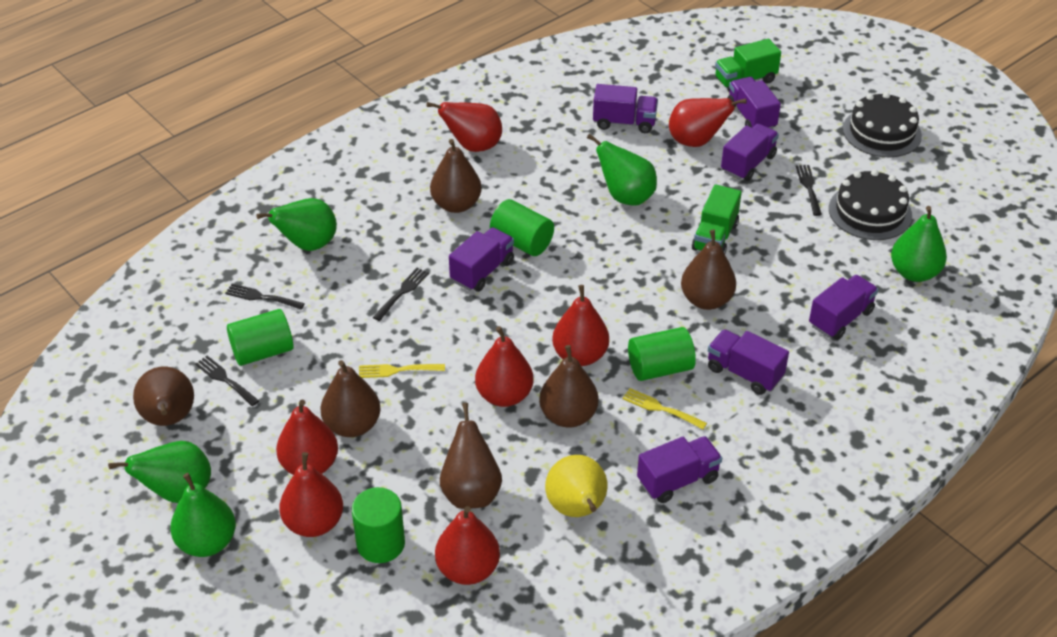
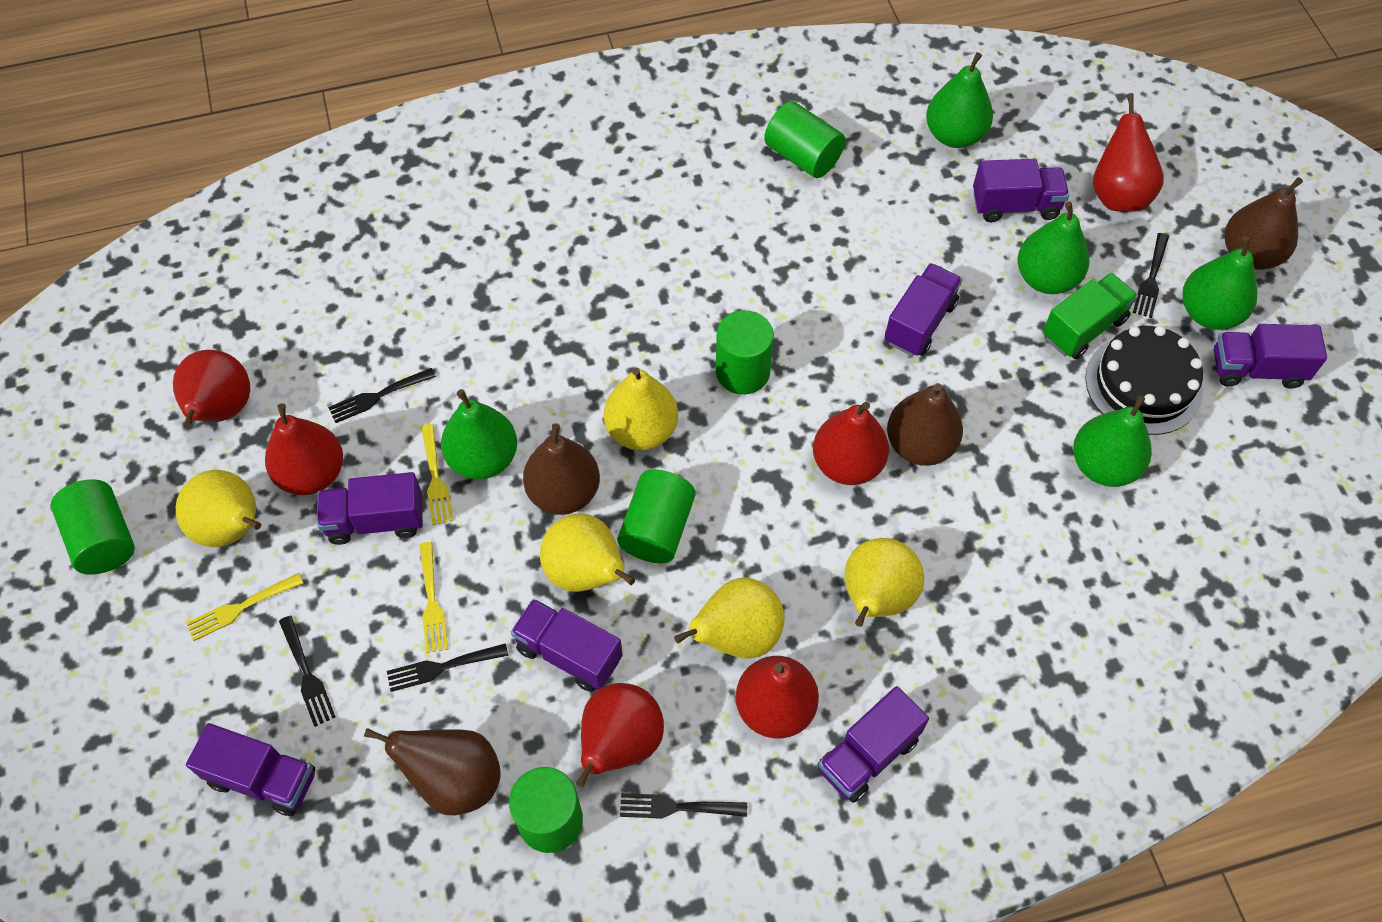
black cake: [829,170,912,240] [843,92,922,157] = 2 -> [1085,326,1203,435] = 1
black fork: [195,356,259,406] [225,283,305,309] [373,268,429,321] [796,165,822,216] = 4 -> [279,616,336,727] [328,368,436,423] [387,643,508,692] [620,793,747,819] [1133,233,1169,318] = 5
brown pear: [133,367,194,426] [320,360,381,437] [430,139,482,213] [440,402,502,509] [539,345,599,428] [681,230,736,310] = 6 -> [364,728,501,815] [523,423,600,515] [887,383,963,466] [1225,177,1303,270] = 4
green cylinder: [227,309,294,366] [352,487,405,563] [490,199,554,256] [628,327,696,381] = 4 -> [51,479,135,575] [509,767,583,853] [617,469,695,564] [716,310,774,395] [764,101,846,178] = 5
green truck: [692,184,742,254] [715,39,781,92] = 2 -> [1043,273,1138,359] = 1
red pear: [276,400,338,475] [279,452,343,537] [426,102,502,152] [435,506,500,585] [475,326,534,407] [552,285,609,366] [669,98,747,147] = 7 -> [173,350,250,428] [265,404,343,495] [576,683,664,788] [736,656,819,738] [813,402,889,485] [1093,93,1164,211] = 6
yellow fork: [359,364,445,378] [622,388,707,429] = 2 -> [186,573,304,641] [419,542,448,653] [421,424,453,525] = 3
yellow pear: [545,455,608,517] = 1 -> [176,470,261,547] [540,513,635,592] [604,368,678,450] [674,577,784,659] [845,538,924,627] = 5

